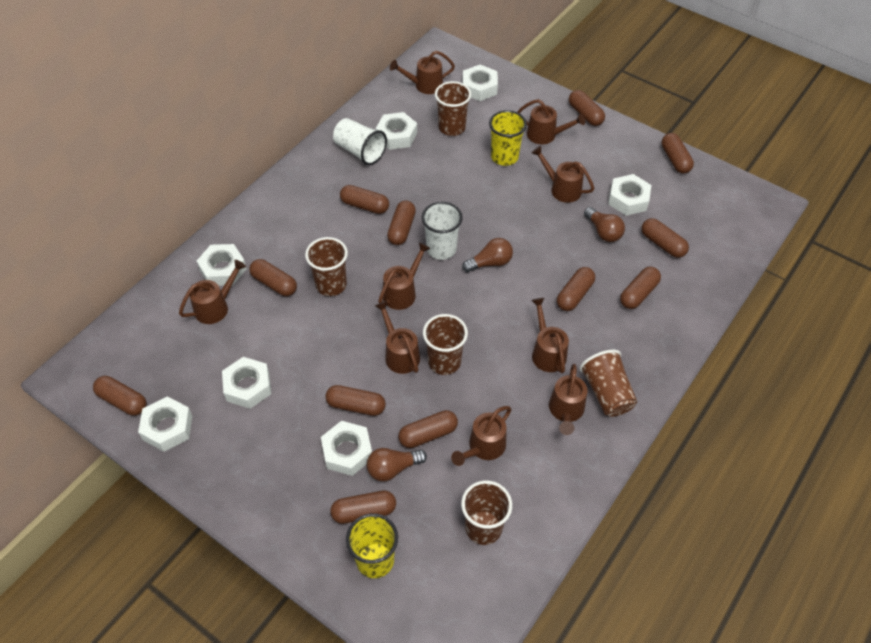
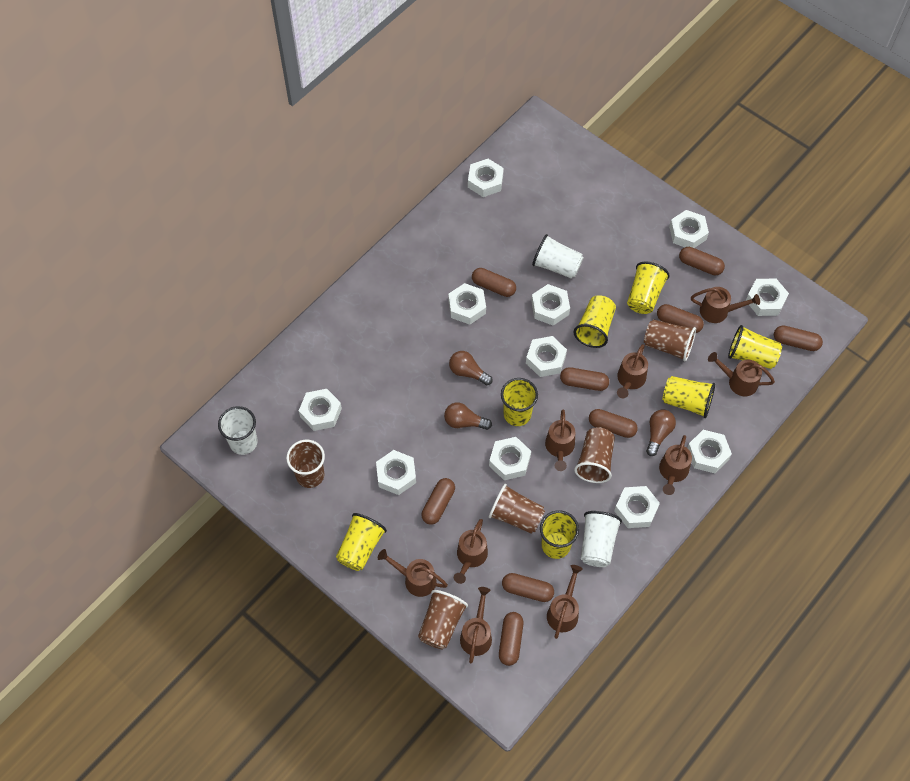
brown capsule: [93,376,146,415] [249,259,297,296] [325,385,386,416] [330,491,396,524] [340,185,389,214] [387,201,416,245] [398,410,458,448] [557,267,595,311] [569,90,605,126] [620,267,661,309] [641,218,689,258] [661,133,694,174] = 12 -> [421,478,455,525] [472,268,516,297] [499,612,524,666] [502,573,554,602] [560,367,609,391] [589,409,638,438] [657,304,704,333] [679,247,725,275] [774,325,823,351] = 9
white cup: [333,118,387,165] [421,202,463,260] = 2 -> [218,406,258,455] [532,234,584,279] [581,511,622,567] = 3
white nut: [138,396,192,452] [197,244,247,286] [222,357,271,409] [321,421,372,476] [376,112,417,150] [463,65,498,101] [608,174,651,216] = 7 -> [299,389,342,431] [376,450,416,495] [448,283,486,325] [468,159,504,197] [489,437,531,480] [526,336,567,377] [531,284,570,326] [614,486,660,528] [669,210,709,248] [687,430,732,473] [746,279,789,316] = 11
yellow cup: [346,513,398,578] [489,110,527,166] = 2 -> [336,513,387,571] [501,378,538,426] [540,510,579,559] [574,295,616,348] [627,262,670,314] [662,376,715,418] [728,325,782,369] = 7

